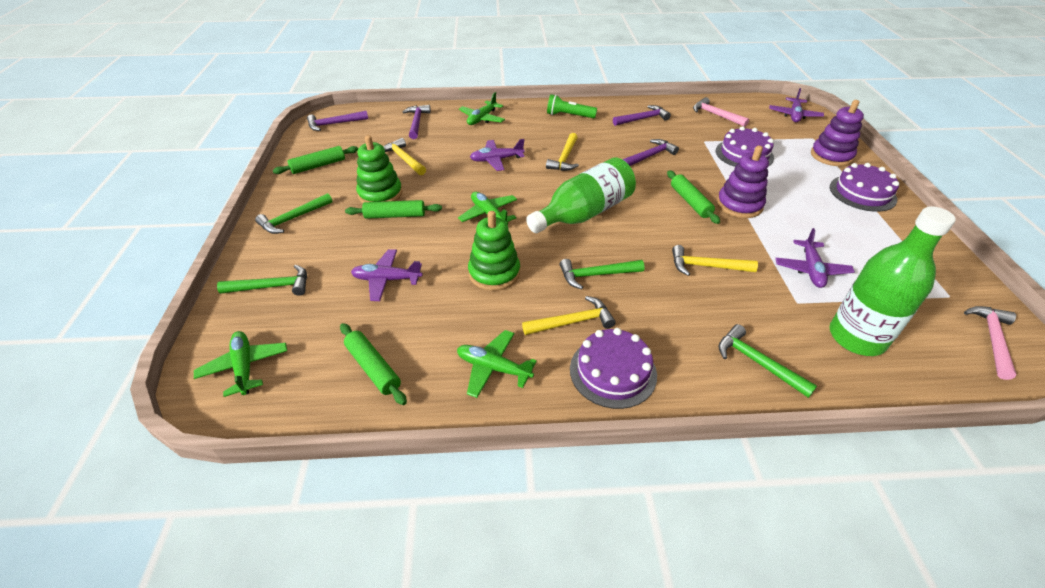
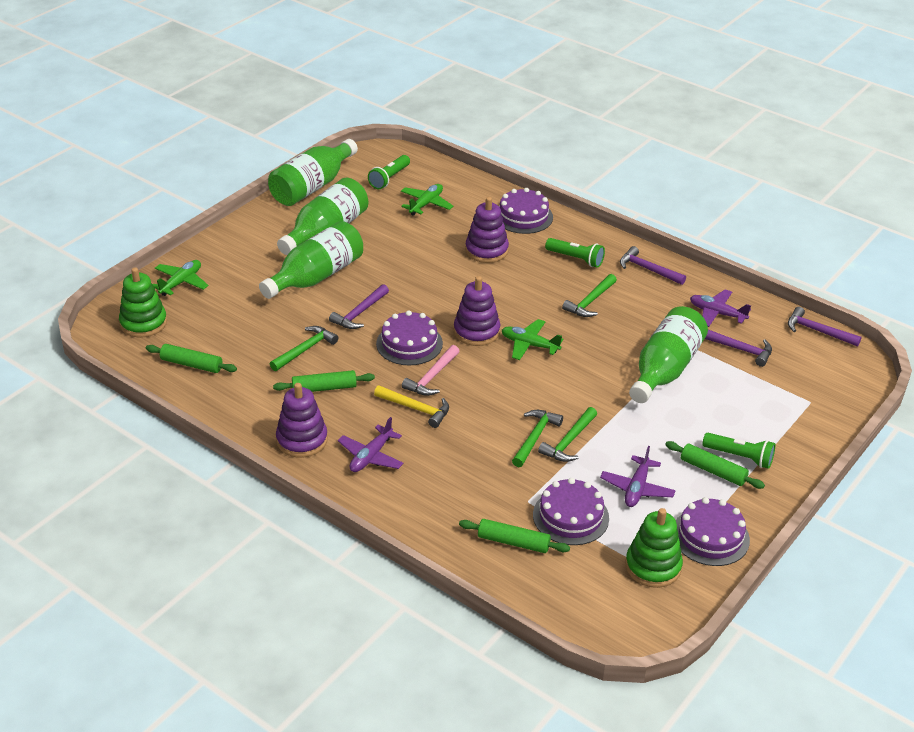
green bottle: [526,157,636,233] [830,206,956,356] = 2 -> [259,221,363,299] [268,139,358,206] [277,178,368,255] [629,306,708,403] = 4
green flashlight: [547,94,597,118] = 1 -> [368,155,410,189] [545,238,605,268] [703,433,775,469] = 3
green plane: [194,331,287,397] [457,330,537,398] [458,192,517,225] [459,92,505,125] = 4 -> [153,260,209,296] [401,184,453,216] [502,319,563,360] = 3
pink hammer: [693,97,749,127] [964,306,1017,380] = 2 -> [402,345,460,396] = 1
purple cake: [570,328,657,409] [716,126,774,167] [830,163,899,212] = 3 -> [376,310,443,366] [499,188,553,234] [533,478,609,545] [676,497,750,566] = 4
purple plane: [351,249,423,301] [470,139,525,171] [769,88,824,122] [775,228,855,288] = 4 -> [338,417,404,472] [600,446,676,507] [690,289,751,327] = 3
purple stacking toy: [717,146,769,218] [811,100,864,166] = 2 -> [276,383,328,457] [454,276,500,346] [465,197,509,263] = 3
yellow hammer: [383,138,426,175] [522,296,616,335] [546,133,579,171] [672,245,758,276] = 4 -> [374,385,449,428] = 1

